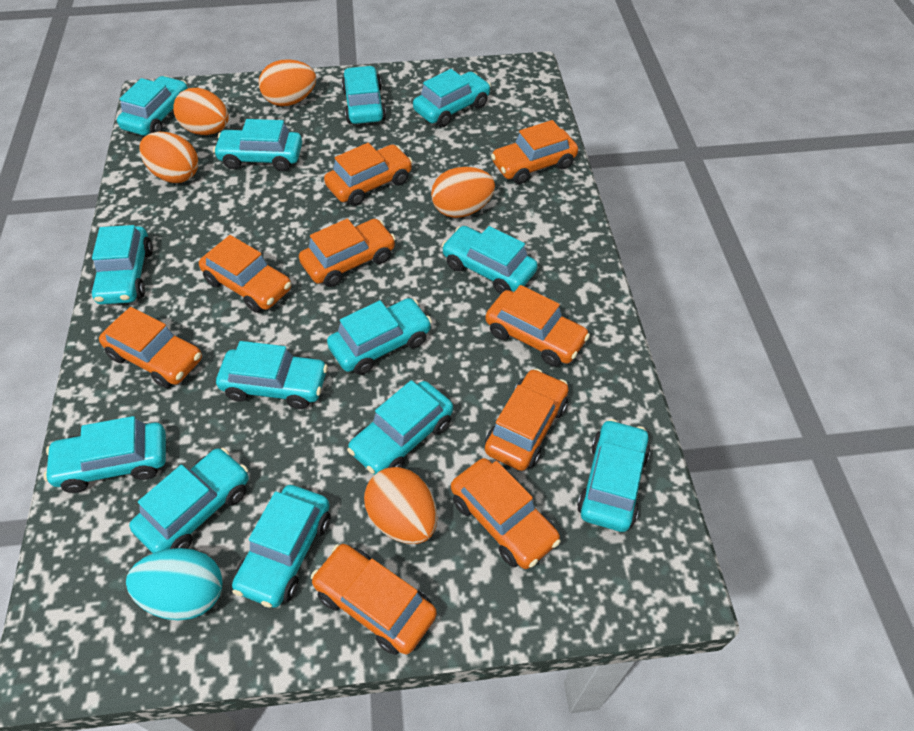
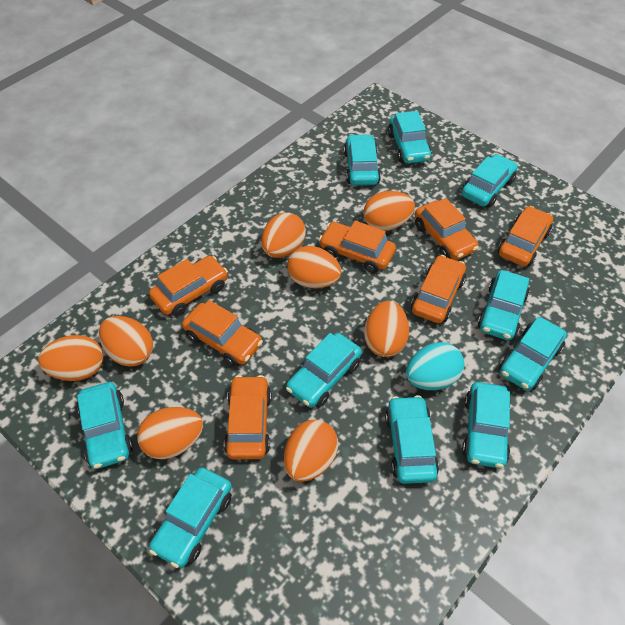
orange car: [99,307,202,388] [199,235,291,313] [299,219,396,287] [311,544,437,655] [324,143,413,206] [451,458,561,569] [485,285,590,367] [485,368,569,471] [491,120,578,184] = 9 -> [149,256,228,316] [182,300,263,366] [224,375,272,460] [319,221,396,273] [411,255,466,323] [415,198,479,260] [498,206,553,266] = 7
orange egg: [139,132,198,183] [173,88,229,135] [259,59,316,106] [364,467,438,544] [431,167,495,218] = 5 -> [38,335,103,381] [99,316,153,367] [137,407,203,459] [261,213,306,258] [284,420,338,482] [287,246,341,289] [363,191,415,231] [364,301,409,357] = 8
turquoise car: [44,416,166,493] [91,225,153,305] [117,76,188,136] [129,448,249,553] [213,119,302,171] [216,341,328,409] [232,485,331,608] [327,298,432,375] [342,66,386,124] [347,380,453,475] [413,69,491,127] [441,226,538,294] [577,419,650,532] = 13 -> [77,382,133,469] [149,467,232,568] [286,333,362,408] [344,134,381,186] [385,395,439,484] [388,111,432,164] [461,154,518,207] [462,382,511,468] [477,270,530,340] [499,317,567,391] = 10

